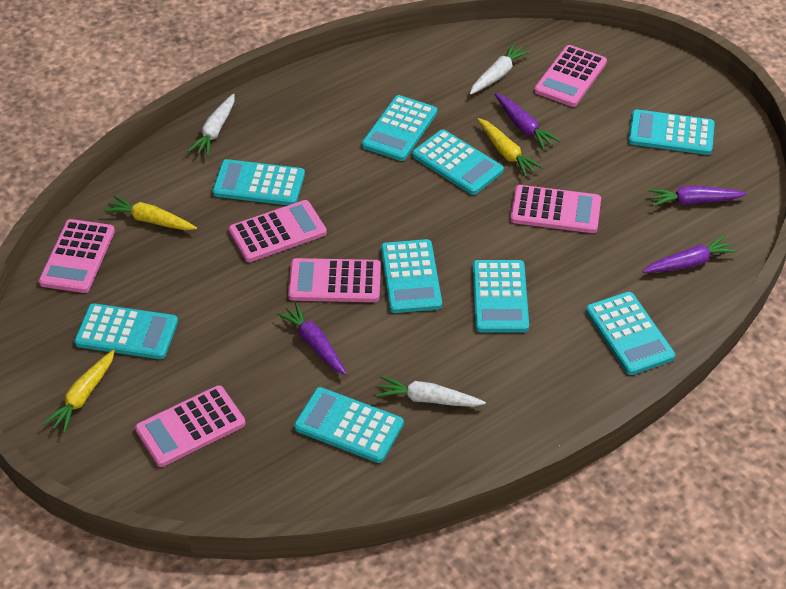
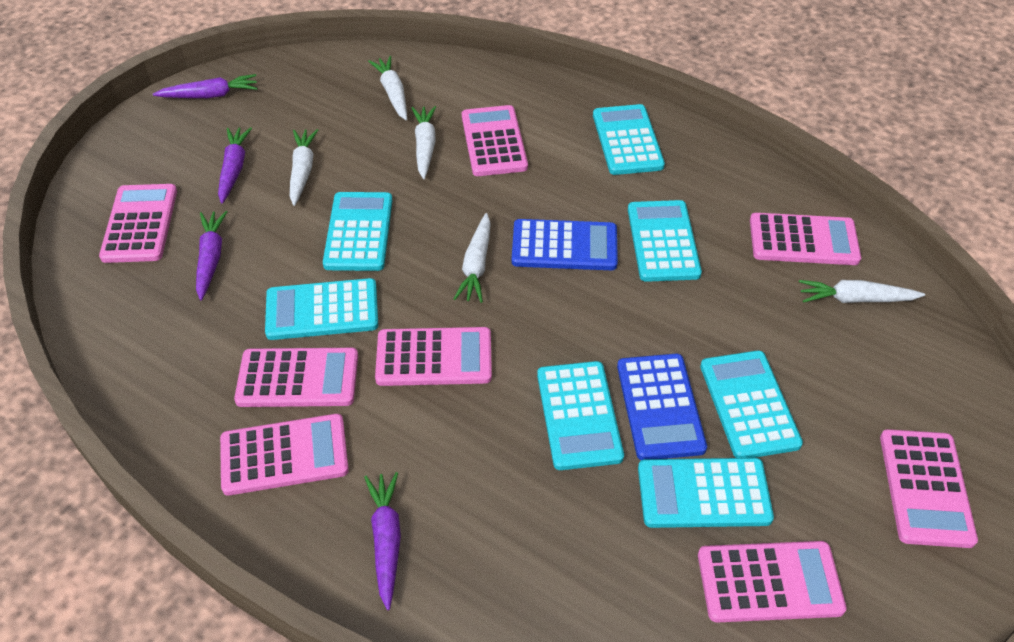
blue calculator: none = 0 -> [512,219,618,270] [617,354,707,460] = 2
pink calculator: [38,219,115,293] [135,385,246,467] [229,200,327,262] [288,258,381,302] [510,185,601,233] [534,45,607,107] = 6 -> [99,184,177,263] [220,414,349,495] [234,348,358,407] [375,327,492,386] [462,105,528,176] [698,541,846,622] [750,213,861,265] [880,429,978,548] = 8
turquoise calculator: [74,303,178,359] [212,159,305,205] [294,387,404,463] [362,95,437,161] [381,239,442,313] [412,129,504,195] [473,260,529,332] [586,292,675,375] [628,109,715,155] = 9 -> [265,278,378,340] [323,192,393,271] [537,361,624,470] [593,104,665,175] [628,200,702,282] [638,458,774,528] [700,351,803,458] = 7
white carrot: [188,94,235,156] [376,376,486,407] [470,43,530,95] = 3 -> [290,129,318,206] [368,56,407,120] [412,106,436,179] [454,213,491,303] [799,280,925,303] = 5
yellow carrot: [43,350,115,433] [103,196,197,230] [477,118,543,177] = 3 -> none = 0

